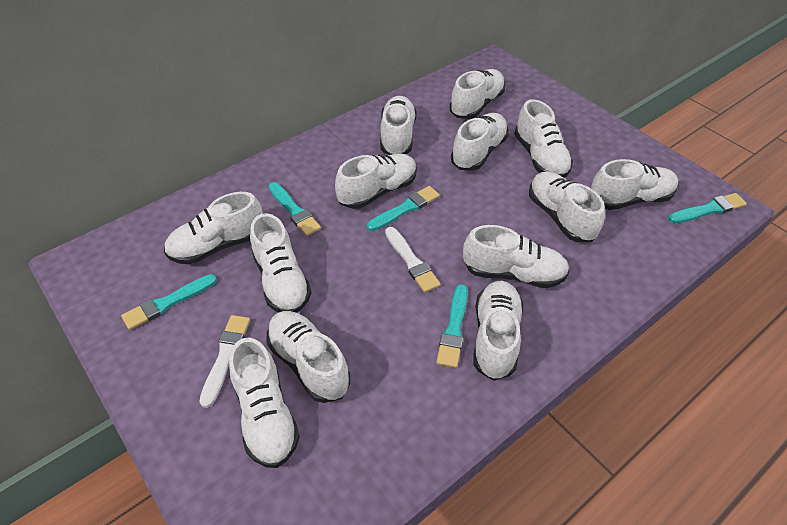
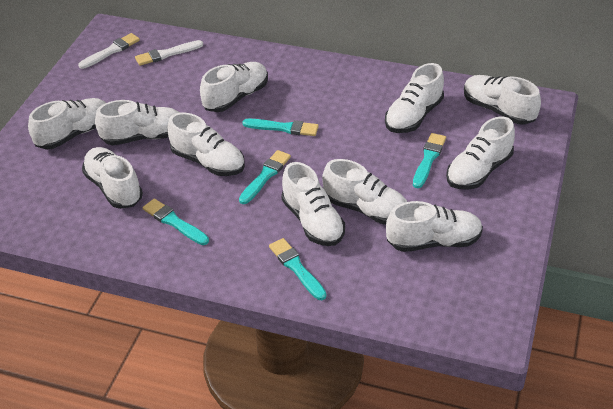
white shoe: [164,192,263,264] [229,338,300,468] [250,213,312,313] [266,311,350,403] [335,154,417,209] [380,96,417,155] [450,69,505,119] [451,113,509,171] [463,225,570,288] [473,281,523,381] [515,99,573,178] [529,171,605,242] [591,159,679,210] = 13 -> [28,98,106,150] [82,147,143,209] [95,100,180,145] [168,112,245,176] [200,62,268,112] [281,162,345,246] [322,159,407,225] [385,63,444,133] [386,201,483,252] [446,116,515,190] [464,75,541,125] = 11

